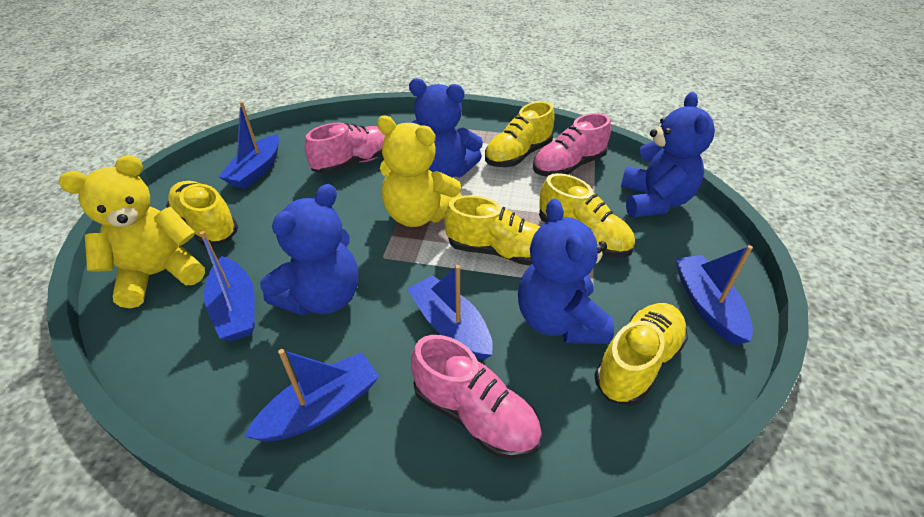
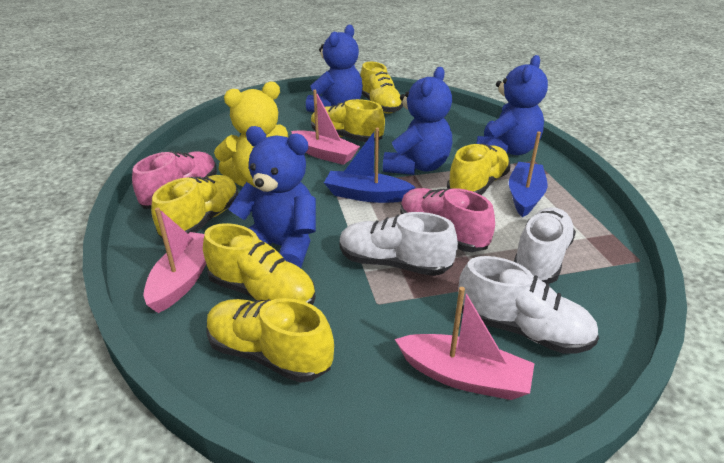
blue boat: [200,231,255,341] [219,102,279,189] [244,349,379,442] [407,265,493,360] [676,245,753,345] = 5 -> [324,128,415,203] [509,131,548,217] = 2
pink boat: none = 0 -> [144,207,206,313] [291,90,360,165] [395,287,535,400] = 3
pink shoe: [305,123,386,174] [411,335,542,459] [533,113,611,177] = 3 -> [132,151,217,209] [400,188,495,252] = 2
white shoe: none = 0 -> [340,212,458,276] [458,256,599,354] [514,207,576,284] = 3
yellow shoe: [166,181,238,245] [445,195,540,266] [485,101,555,167] [539,173,635,258] [594,303,688,406] = 5 -> [151,175,238,239] [203,223,316,305] [206,298,334,383] [311,99,385,142] [360,62,403,114] [447,144,511,195] = 6
yellow teddy bear: [59,155,205,308] [377,116,462,227] = 2 -> [214,81,289,187] = 1

